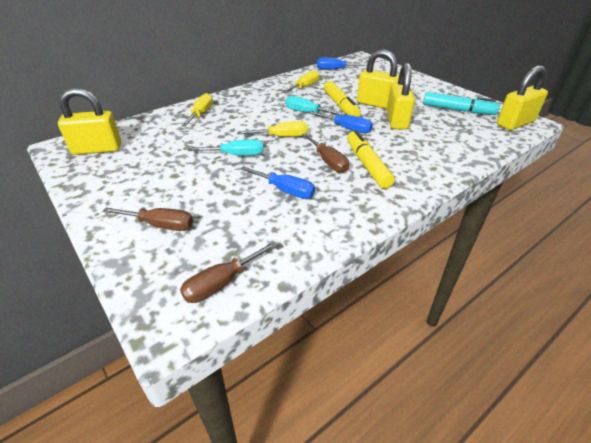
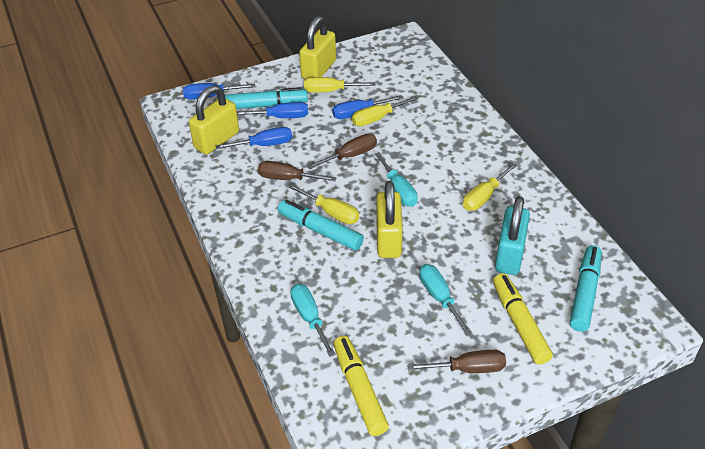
blue screwdriver: [241,166,315,199] [309,111,373,133] [317,58,367,70] = 3 -> [183,83,255,100] [216,127,292,149] [237,102,308,118] [332,95,403,119] = 4
turquoise marker: [423,92,500,115] = 1 -> [225,87,308,109] [278,200,364,251] [570,245,602,332] = 3
turquoise padlock: none = 0 -> [495,196,530,275] = 1
turquoise screwdriver: [187,139,263,155] [286,96,346,115] = 2 -> [290,284,335,357] [375,152,418,207] [419,264,471,335] = 3
yellow padlock: [58,88,121,155] [357,50,399,109] [386,63,415,130] [497,66,548,130] = 4 -> [189,85,239,155] [299,16,336,80] [376,181,403,258] = 3
yellow screwdriver: [182,93,213,127] [237,121,308,137] [282,70,320,93] = 3 -> [289,184,359,224] [304,77,376,93] [352,96,419,126] [463,163,517,211] = 4

